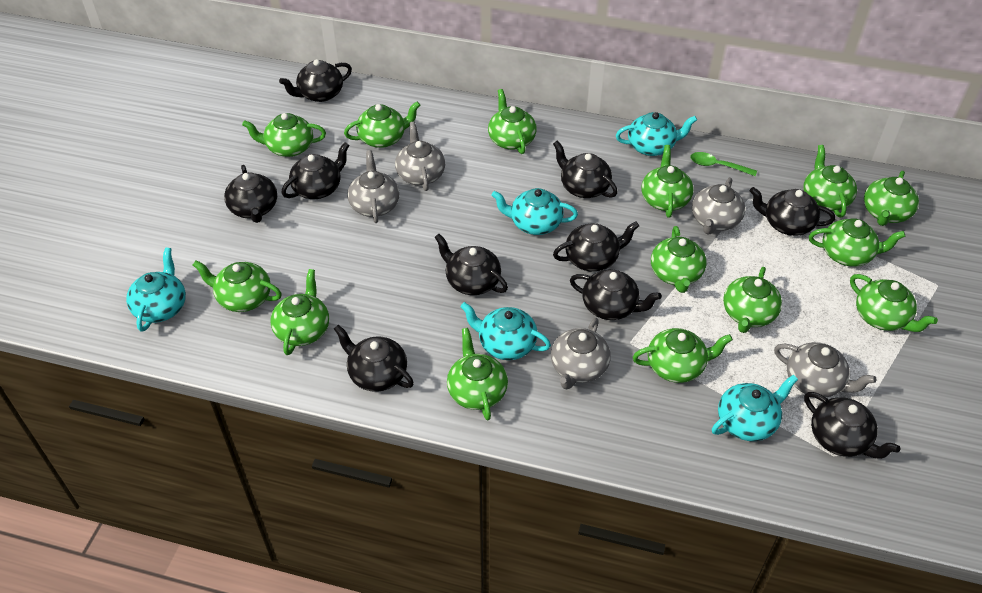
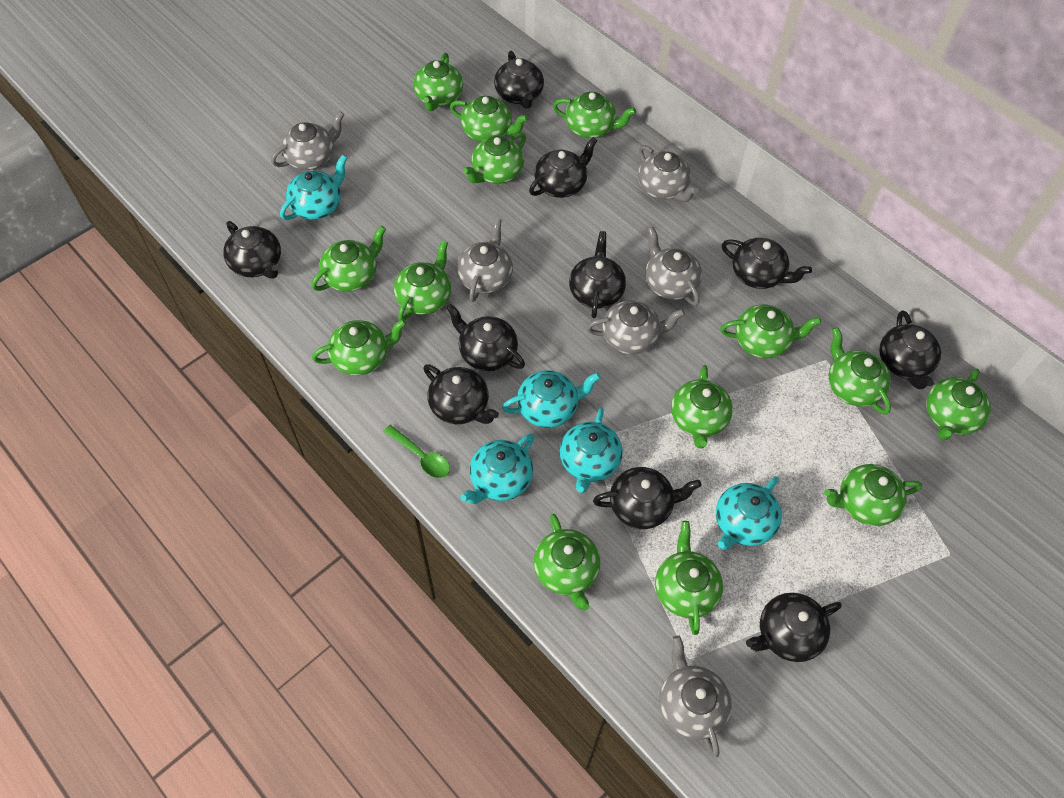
grey teapot: [347,150,399,223] [395,122,445,191] [551,318,611,390] [692,177,745,235] [774,342,876,397] = 5 -> [271,111,344,170] [457,218,513,302] [587,300,685,354] [638,145,698,202] [645,227,702,306] [659,635,732,757] = 6

